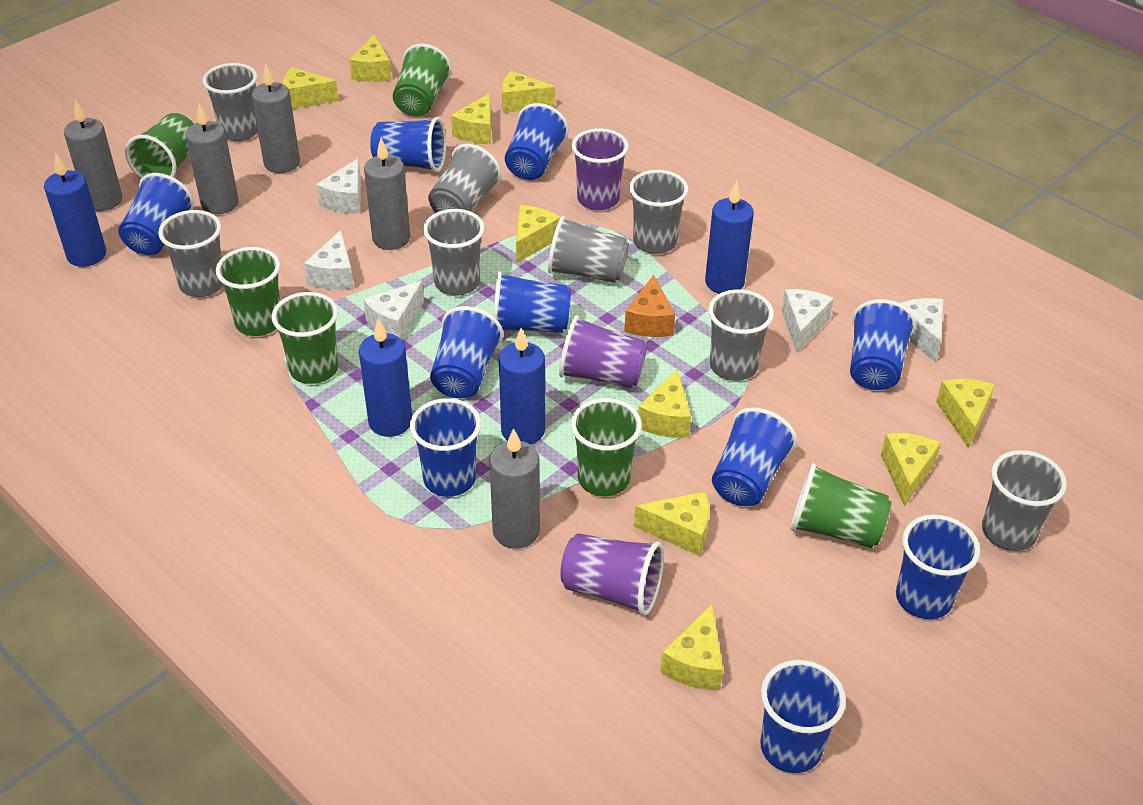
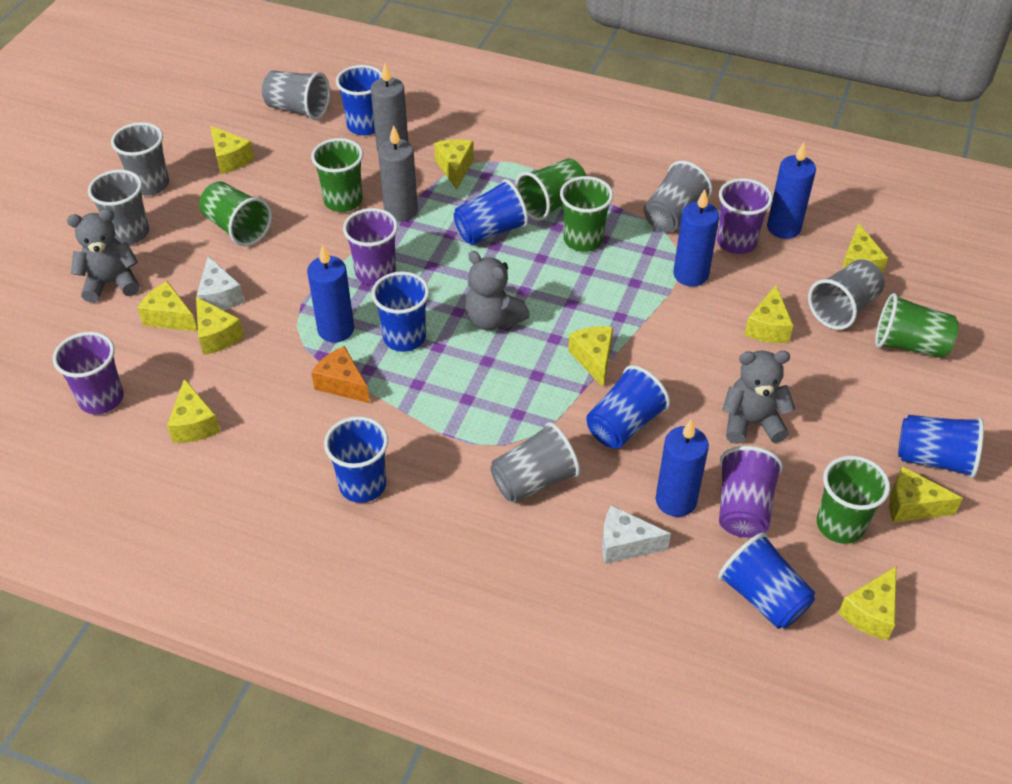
blue cup: [118,173,194,255] [370,117,446,172] [410,398,481,497] [430,306,503,398] [493,271,571,333] [505,103,569,180] [712,407,797,506] [760,660,846,773] [850,299,916,390] [896,514,980,619] = 10 -> [324,416,388,503] [336,65,382,136] [372,271,429,352] [454,179,528,245] [586,365,670,449] [718,533,815,629] [898,415,984,478] = 7
grey candle: [64,100,123,211] [185,104,239,214] [252,64,300,173] [364,138,410,250] [489,428,540,549] = 5 -> [371,63,408,151] [378,125,418,222] = 2
grey cup: [158,210,223,297] [203,63,258,141] [423,209,485,296] [428,144,502,213] [548,216,629,283] [629,170,688,254] [708,289,774,381] [982,450,1067,551] = 8 -> [88,170,149,245] [111,122,169,196] [262,70,330,120] [490,422,580,503] [644,161,713,232] [808,259,885,330] = 6
grey teddy bear: none = 0 -> [67,209,140,303] [465,251,530,330] [722,351,795,444] = 3
purple cup: [559,315,647,389] [560,533,664,616] [572,128,629,210] = 3 -> [53,332,124,414] [343,208,398,285] [717,178,773,254] [719,446,783,538] = 4
white cheese: [304,230,354,290] [316,158,361,214] [363,281,424,340] [782,289,834,352] [900,298,943,362] = 5 -> [197,256,244,310] [602,505,671,564] = 2

